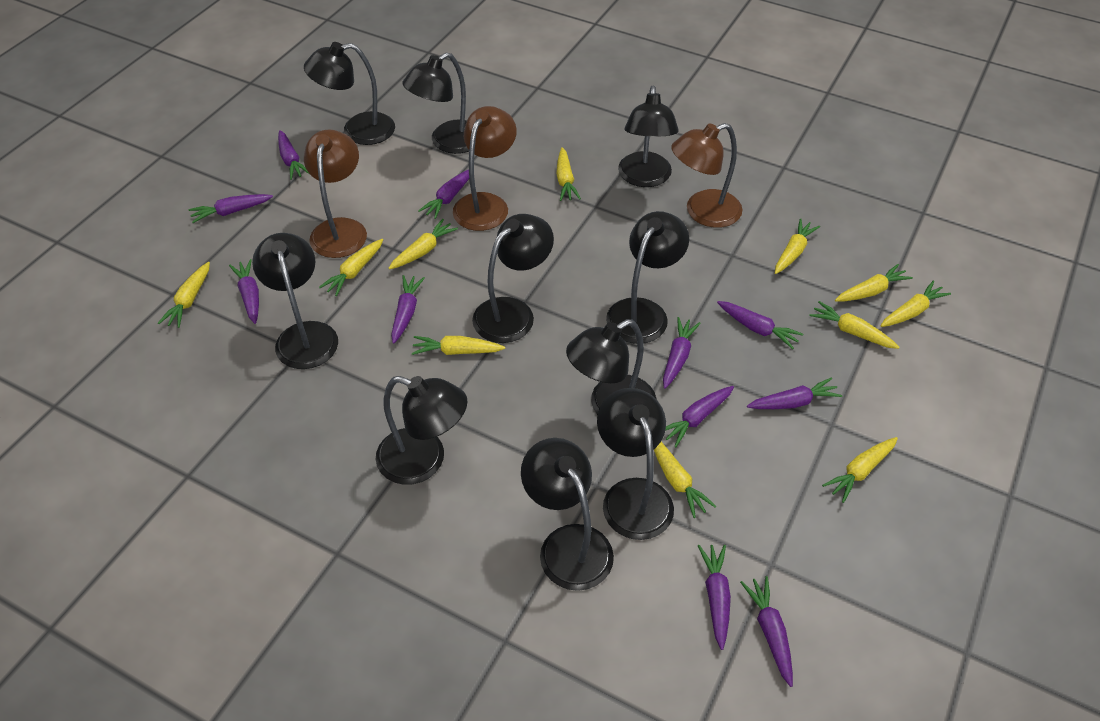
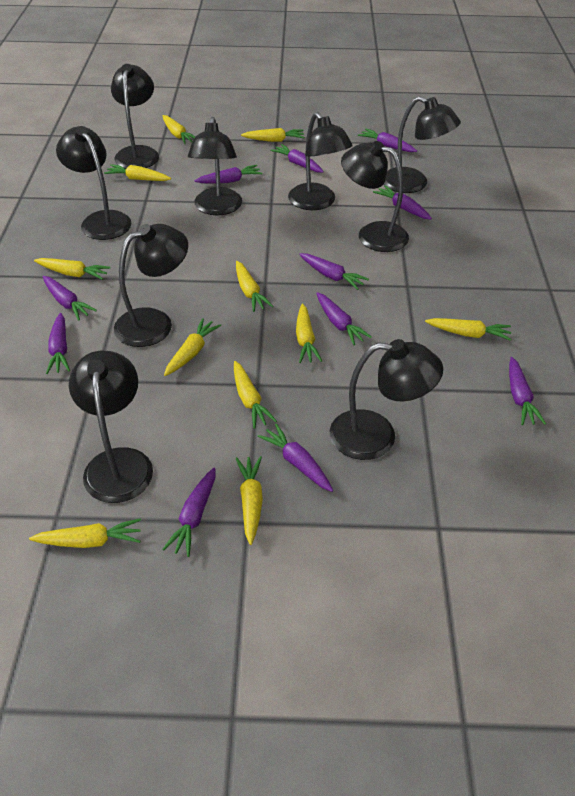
black lamp: [252,233,338,369] [304,42,395,145] [376,376,468,485] [402,52,469,154] [472,214,554,343] [521,438,614,591] [566,319,657,415] [597,388,674,540] [606,211,689,344] [618,86,679,187] = 10 -> [56,126,131,240] [69,351,153,503] [111,64,159,169] [114,224,188,347] [188,117,242,215] [288,112,353,210] [329,339,443,460] [341,141,409,252] [384,96,461,193] = 9
brown lamp: [304,129,367,258] [453,106,517,231] [671,123,743,228] = 3 -> none = 0

